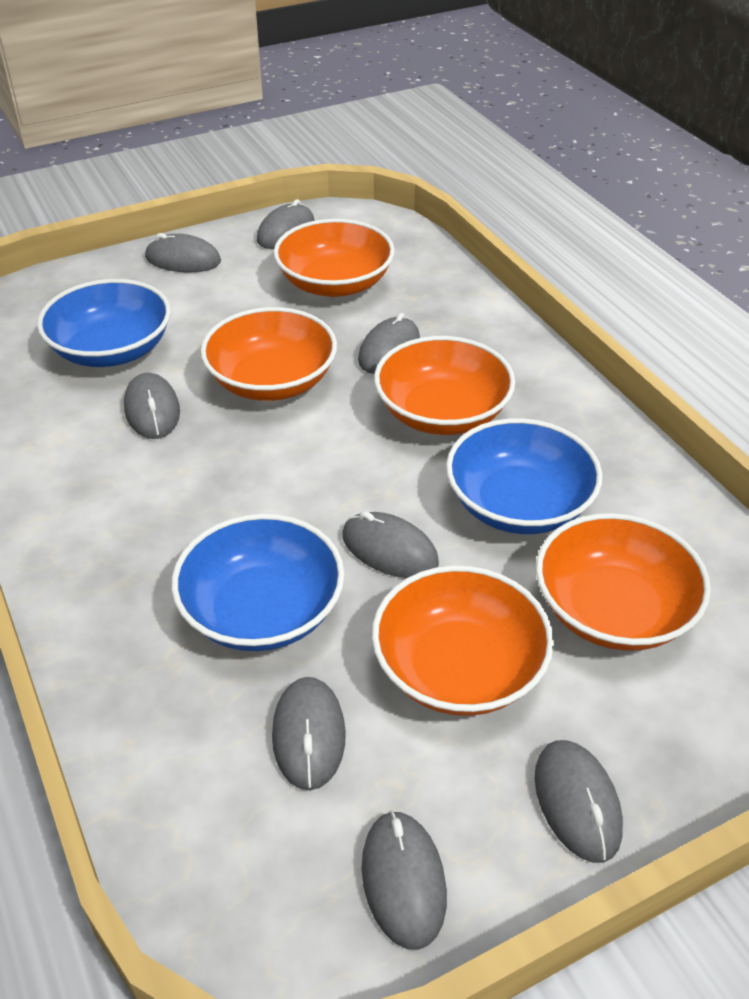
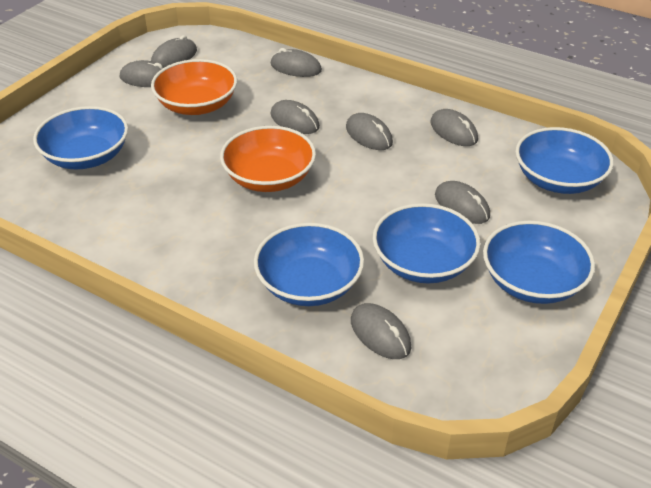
blue bowl: [37,279,171,367] [171,514,345,651] [446,418,603,534] = 3 -> [33,106,128,169] [254,223,364,306] [373,203,480,283] [483,221,595,304] [515,127,614,194] = 5
orange bowl: [201,307,337,401] [274,219,395,297] [372,565,554,716] [374,336,516,435] [536,513,711,651] = 5 -> [151,59,237,115] [220,126,316,192] = 2

